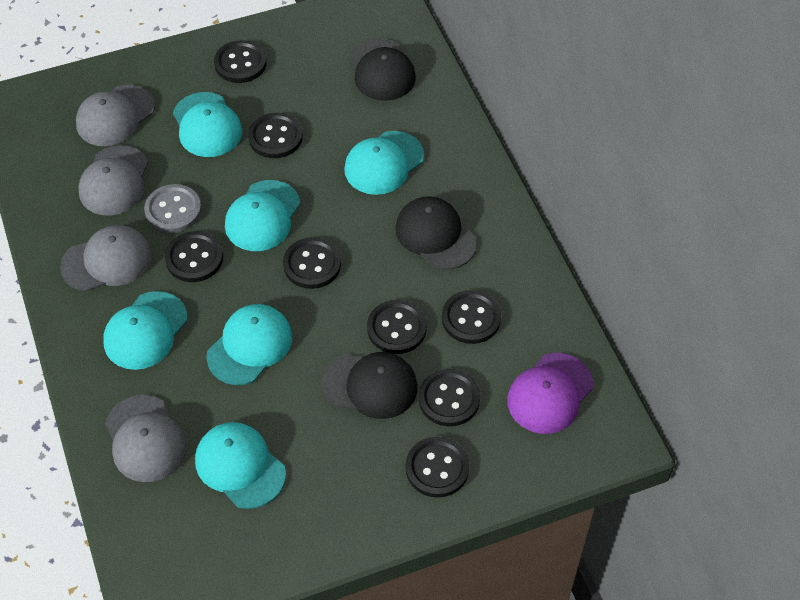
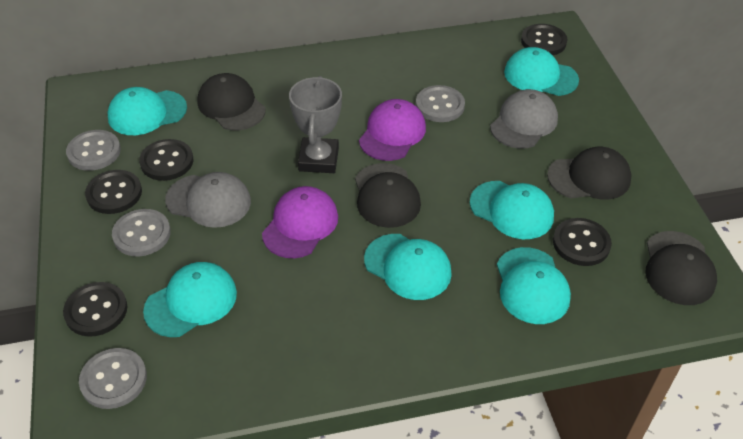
black button: [165,231,223,282] [214,40,267,83] [248,113,303,158] [283,237,341,289] [367,300,427,354] [406,437,469,498] [419,369,480,426] [442,290,501,344] = 8 -> [63,282,127,337] [85,170,142,214] [139,139,193,181] [521,24,567,55] [553,218,612,266] = 5
black cap: [321,352,418,419] [351,38,416,101] [395,196,477,270] = 3 -> [197,73,266,130] [355,163,421,228] [547,147,632,200] [646,231,717,305] = 4
grey button: [144,184,202,233] = 1 -> [66,130,121,171] [79,348,147,409] [112,209,171,257] [416,85,465,122] = 4
grey cap: [60,225,152,292] [76,85,155,146] [78,145,148,216] [105,395,187,482] = 4 -> [165,172,251,228] [490,89,558,149] = 2
grey trophy: none = 0 -> [289,76,342,173] = 1
purple cap: [507,353,593,434] = 1 -> [262,186,338,258] [359,99,426,161] = 2

